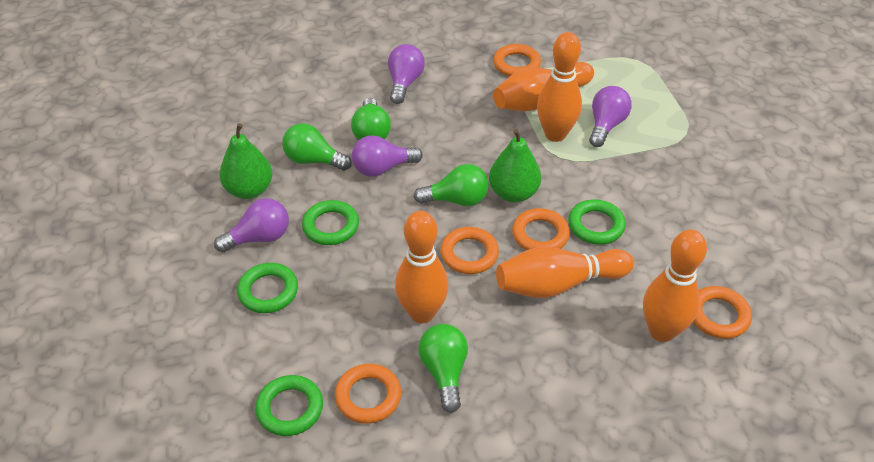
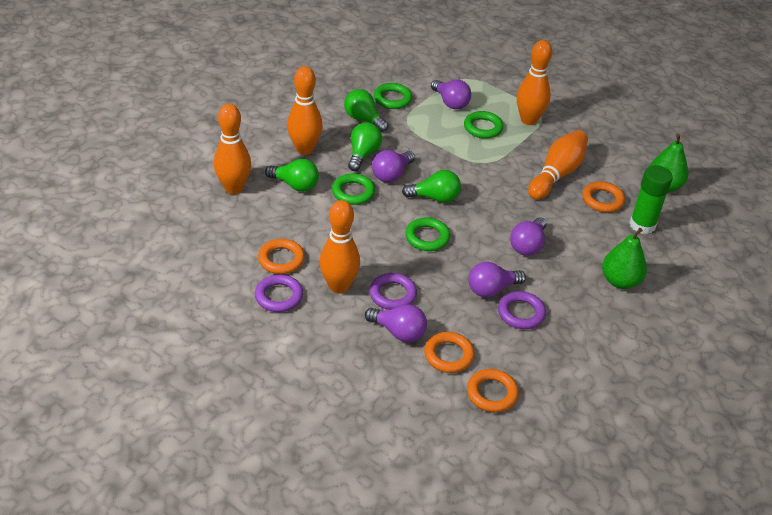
green glue stick: none = 0 -> [629,165,673,234] = 1
orange ring: [335,364,401,424] [440,227,499,274] [493,44,541,76] [512,208,570,250] [693,286,752,339] = 5 -> [258,239,305,274] [424,332,475,373] [467,369,519,413] [582,181,625,213] = 4
purple light bulb: [214,198,289,252] [352,135,423,177] [388,44,425,104] [589,86,632,147] = 4 -> [365,304,427,342] [372,150,415,182] [431,80,471,109] [468,262,526,298] [510,218,547,256] = 5
purple ring: none = 0 -> [255,274,303,312] [369,273,417,310] [498,291,546,329] = 3

